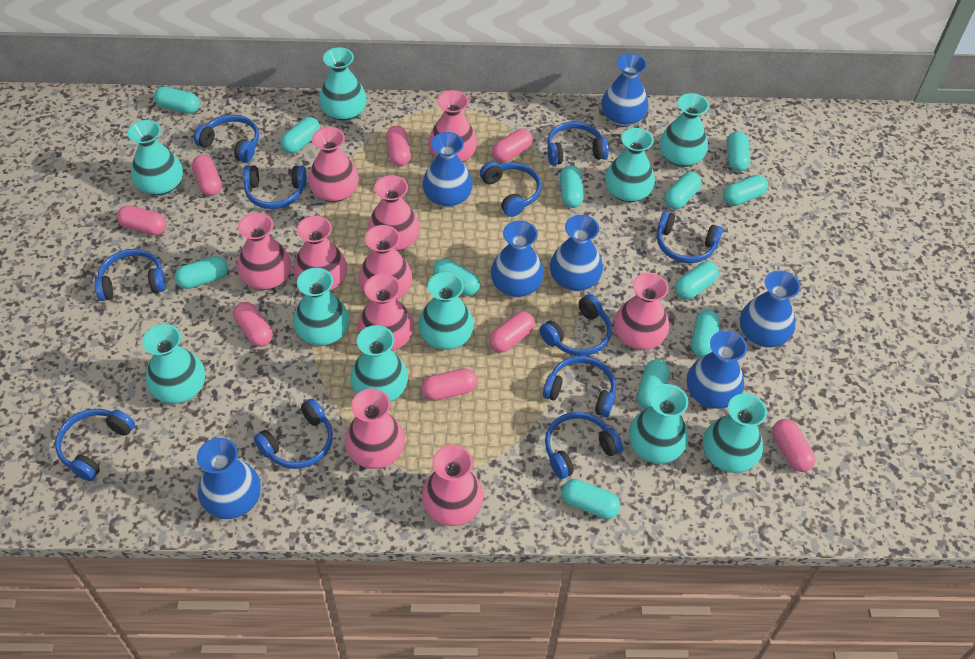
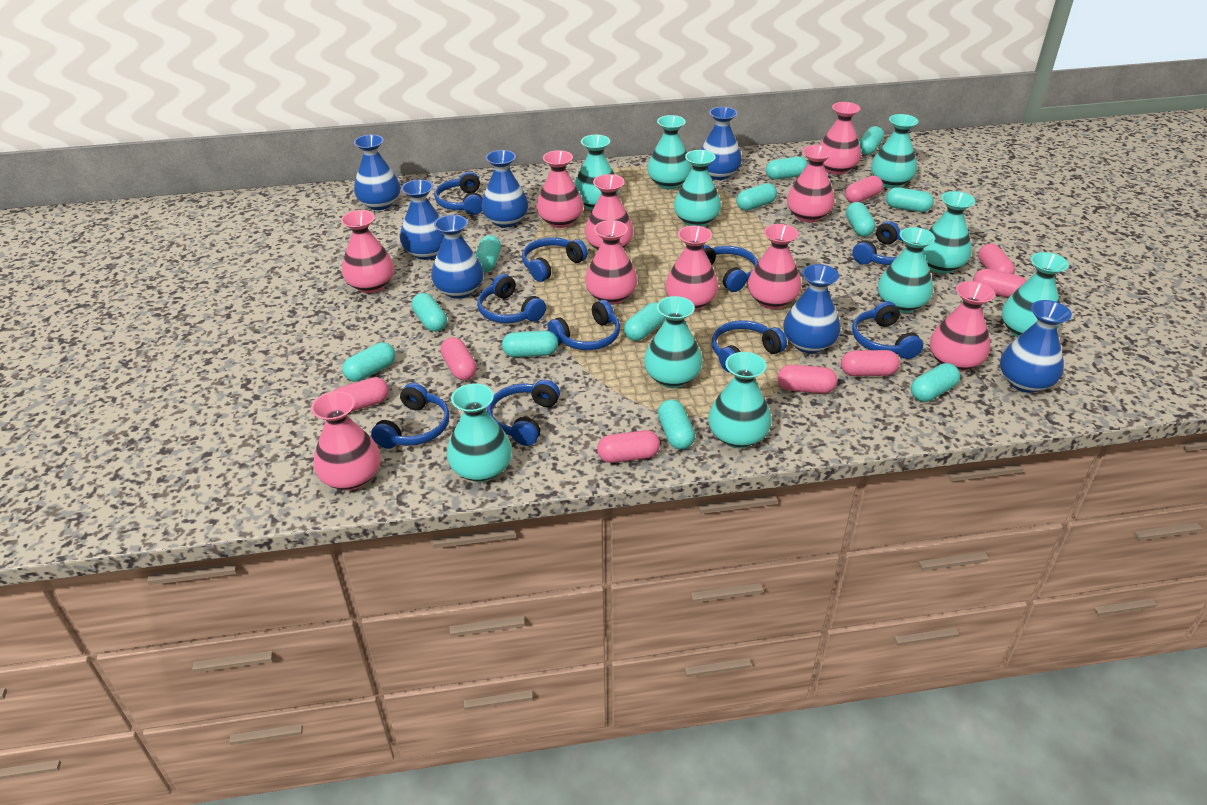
blue headphones: [55,409,135,481] [94,249,166,301] [194,115,259,163] [243,165,307,209] [254,399,333,469] [480,161,541,217] [539,294,612,356] [543,356,616,417] [545,412,623,479] [547,121,609,165] [657,211,723,263] = 11 -> [371,383,450,449] [434,172,483,215] [477,274,546,323] [487,380,560,446] [522,237,588,282] [547,300,620,350] [702,245,758,292] [712,320,787,373] [852,221,904,265] [852,301,923,359] = 10

